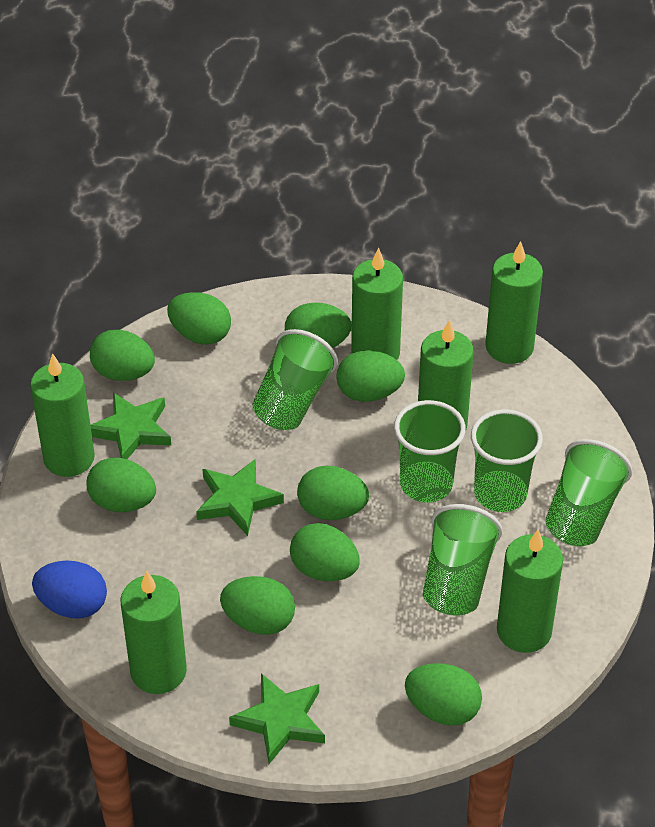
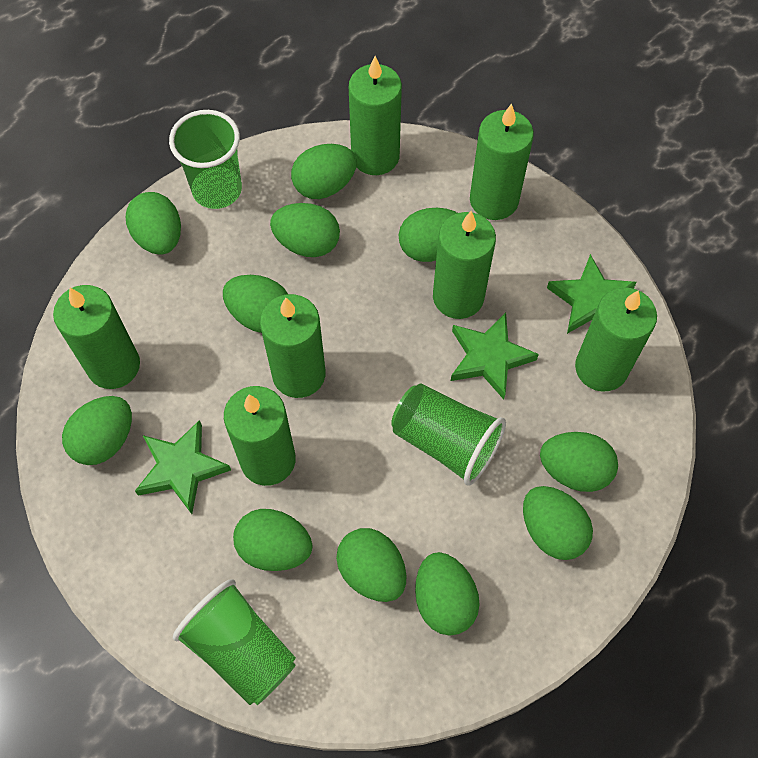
blue egg: [32,560,107,619] = 1 -> none = 0
green candle: [30,353,95,477] [121,571,187,694] [351,247,403,360] [418,320,474,429] [485,241,543,364] [497,530,563,653] = 6 -> [53,285,140,389] [224,386,296,486] [260,294,325,398] [349,56,402,175] [433,211,496,319] [470,104,534,220] [575,287,657,392] = 7
green cup: [252,329,338,430] [394,400,466,503] [423,504,503,616] [471,409,543,512] [545,439,632,546] = 5 -> [169,110,242,209] [173,579,296,705] [391,383,506,486] = 3
green egg: [87,458,156,512] [90,330,155,381] [167,292,231,345] [220,576,295,635] [285,302,352,348] [290,523,360,581] [297,466,369,520] [336,350,405,402] [405,663,482,726] = 9 -> [62,396,132,465] [126,192,181,255] [223,275,288,333] [233,509,313,571] [270,203,340,257] [291,144,357,199] [336,528,406,602] [399,208,457,262] [415,552,480,636] [523,486,593,560] [540,432,618,492] = 11

